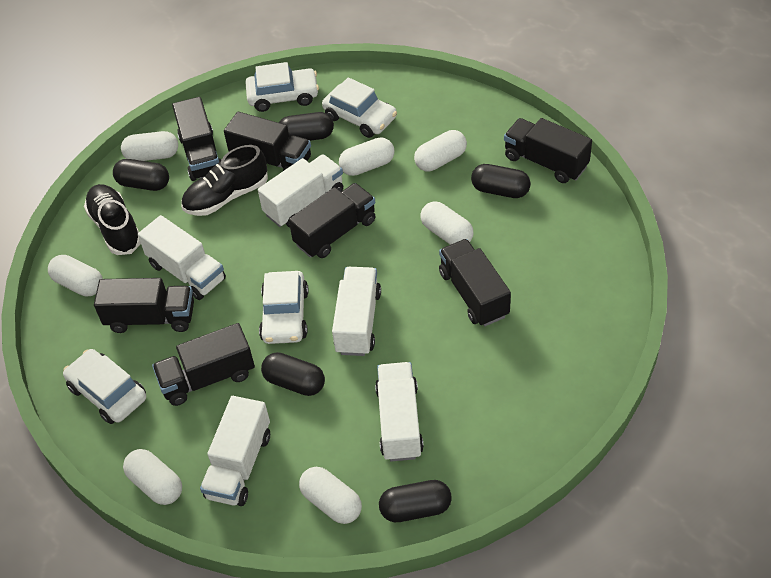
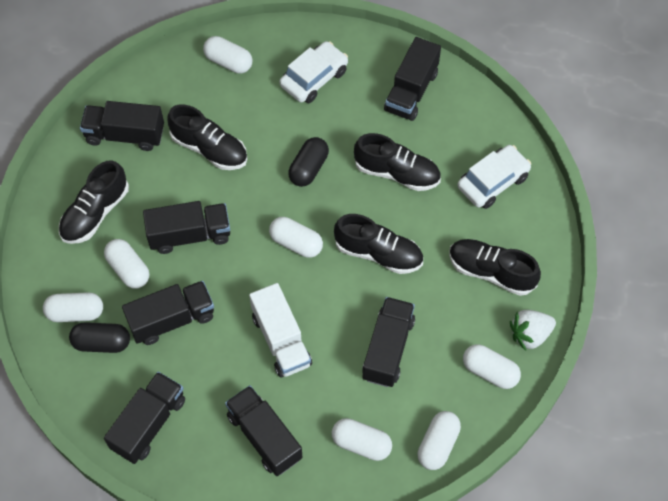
black capsule: [113,159,169,191] [261,352,325,396] [279,112,334,141] [379,480,452,522] [471,164,531,198] = 5 -> [69,322,130,353] [288,137,329,187] = 2
black shoe: [84,184,141,255] [181,145,268,216] = 2 -> [59,160,129,244] [167,104,247,170] [334,214,423,274] [354,133,441,191] [449,239,541,296] = 5
white car: [63,349,146,424] [245,62,319,112] [259,271,309,344] [322,77,397,138] = 4 -> [280,41,348,103] [457,145,531,209] = 2
white strawberry: none = 0 -> [510,310,556,351] = 1
white truck: [138,215,226,300] [200,396,270,506] [258,154,343,227] [332,267,381,356] [375,362,424,462] = 5 -> [249,283,312,378] = 1

